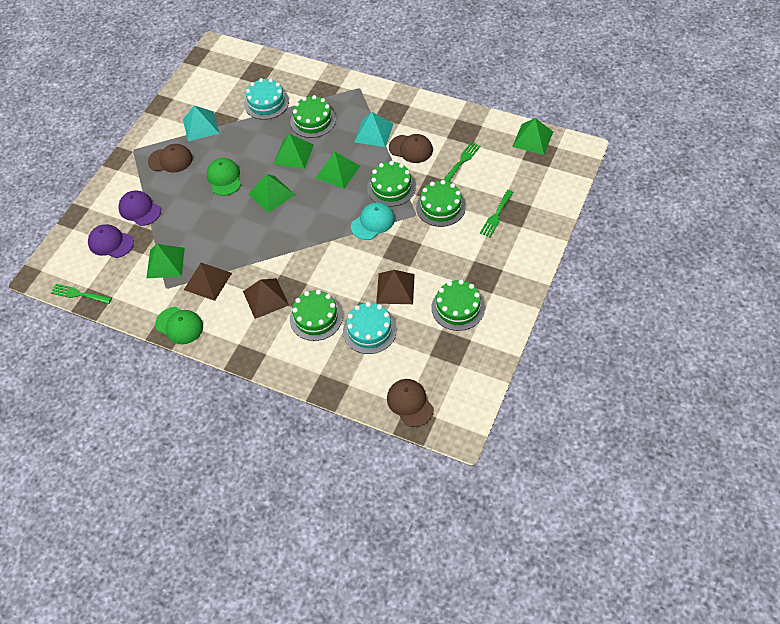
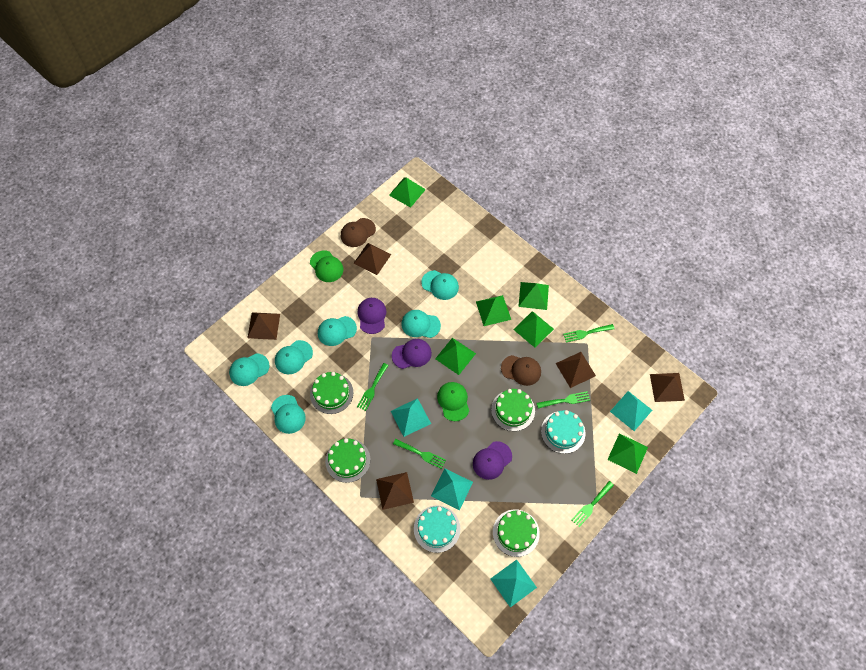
brown cap: [148,144,193,173] [387,379,434,427] [389,134,433,163] = 3 -> [341,218,376,247] [501,355,541,386] = 2
brown pyramid: [184,263,232,301] [243,278,289,319] [376,270,415,304] = 3 -> [248,312,280,340] [353,243,391,275] [376,472,414,510] [556,352,596,388] [650,373,685,402] = 5
green cake: [290,95,336,138] [290,290,343,341] [367,161,416,207] [416,180,466,227] [431,279,485,331] = 5 -> [310,372,353,414] [325,438,370,483] [491,389,535,431] [493,509,540,557] = 4
green fork: [51,284,112,304] [443,142,481,182] [480,190,514,237] = 3 -> [357,363,389,411] [393,439,446,469] [537,391,590,408] [563,324,615,343] [572,481,614,527] = 5
green pyramid: [146,244,185,279] [249,174,295,213] [274,134,314,169] [315,152,360,189] [512,118,553,155] = 5 -> [389,177,426,208] [435,338,476,375] [476,295,511,326] [513,311,554,348] [518,282,549,310] [607,433,648,474] = 6
purple cap: [88,224,134,258] [118,191,161,226] = 2 -> [357,298,386,334] [392,339,432,369] [473,441,512,480] = 3
turquoise cap: [351,202,395,240] = 1 -> [229,353,269,386] [271,395,306,434] [275,340,313,374] [318,316,357,346] [401,310,441,338] [421,270,459,300] = 6
turquoise pyramid: [183,106,219,141] [354,112,393,147] = 2 -> [391,398,431,437] [431,469,473,510] [491,560,537,608] [610,391,652,431] = 4

